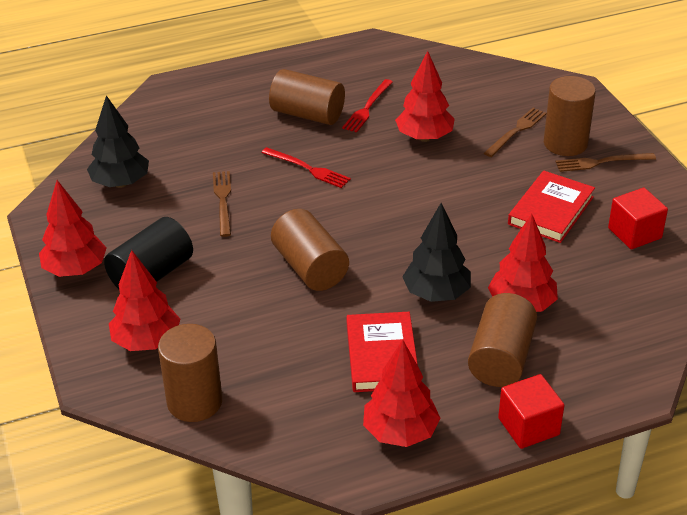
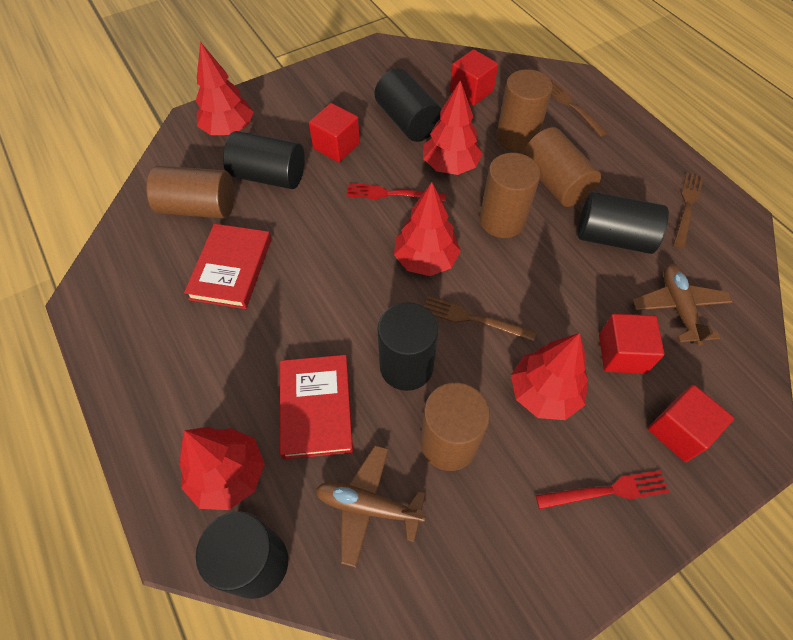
black cylinder: [104,217,193,289] = 1 -> [196,511,288,599] [223,131,305,189] [375,68,442,142] [377,302,439,391] [578,192,669,254] = 5
black tree: [87,95,149,188] [403,203,471,302] = 2 -> none = 0
brown plane: none = 0 -> [316,445,426,567] [633,264,732,346] = 2
red cube: [498,374,564,449] [608,188,668,249] = 2 -> [309,103,360,162] [450,49,498,106] [599,314,665,374] [648,384,734,462] = 4

